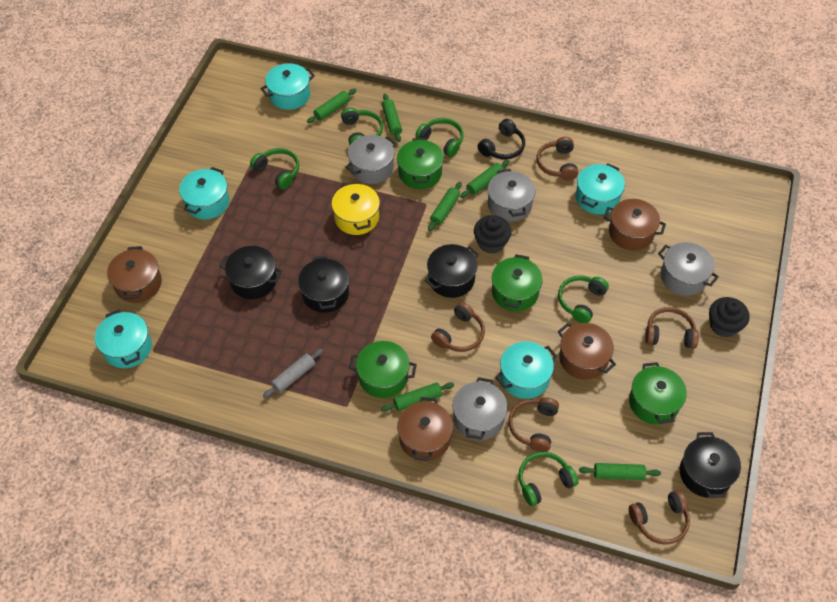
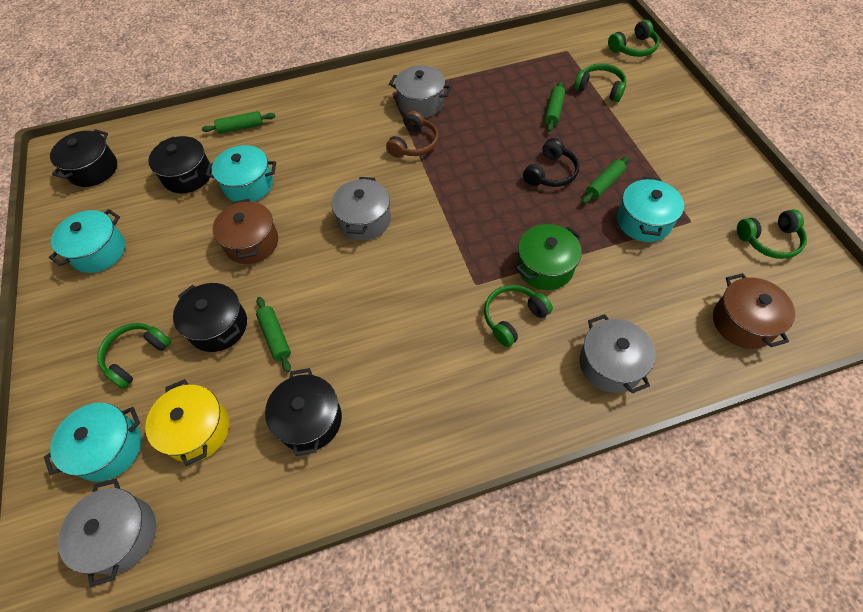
black cupcake: [474,215,512,254] [709,297,749,337] = 2 -> none = 0
brown headphones: [431,302,485,352] [508,397,559,452] [536,137,578,181] [629,490,690,545] [645,307,699,349] = 5 -> [386,111,439,158] = 1
brown pot: [107,246,162,303] [397,397,453,461] [558,323,616,380] [604,199,666,250] = 4 -> [212,199,278,264] [713,273,795,349] = 2
green pot: [349,341,417,398] [397,138,444,189] [492,254,543,311] [629,362,687,425] = 4 -> [516,224,582,290] = 1
green rolling pin: [307,88,356,123] [381,382,454,412] [382,94,402,142] [428,182,462,232] [460,160,510,198] [579,463,661,480] = 6 -> [202,111,275,134] [256,297,291,372] [545,81,565,132] [582,156,630,204] = 4
grey rolling pin: [263,349,323,398] = 1 -> none = 0
turquoise pot: [95,310,152,368] [179,167,229,220] [260,63,315,110] [495,341,558,399] [576,163,625,215] = 5 -> [44,403,142,482] [49,209,125,273] [206,145,276,202] [617,177,684,242] = 4

